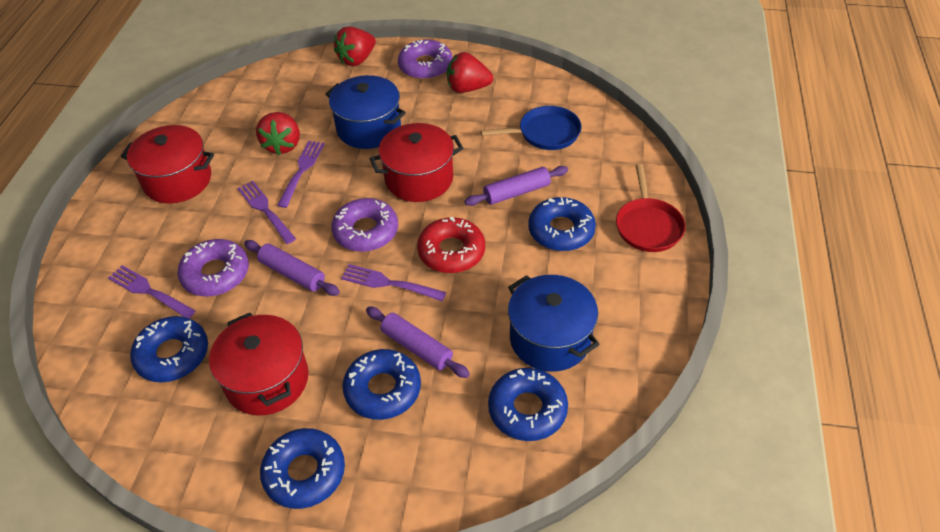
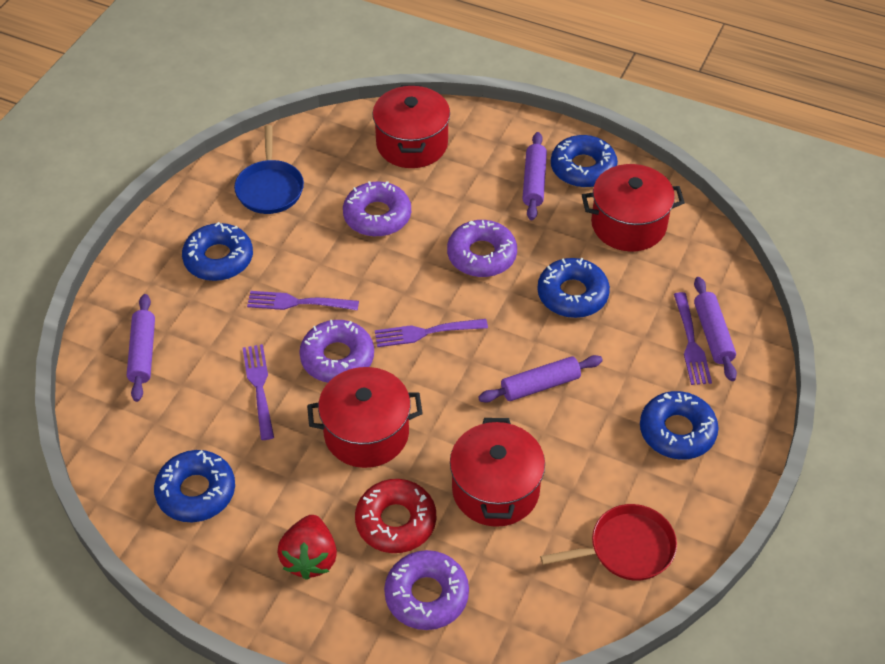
blue pot: [326,75,406,149] [508,275,600,372] = 2 -> none = 0
purple donut: [178,239,249,296] [331,198,398,252] [398,40,453,80] = 3 -> [299,320,374,383] [343,181,411,237] [384,550,469,630] [447,220,517,277] = 4
purple rolling pin: [244,240,340,296] [366,306,470,378] [464,166,568,206] = 3 -> [127,294,155,402] [478,355,603,403] [522,132,547,220] [694,277,737,381] = 4
red pot: [121,125,214,204] [209,313,309,415] [370,123,463,202] = 3 -> [307,367,423,468] [373,85,450,168] [450,418,545,527] [582,164,685,251] = 4
red strawberry: [256,112,300,155] [334,26,376,66] [447,52,493,93] = 3 -> [277,515,337,580] = 1

